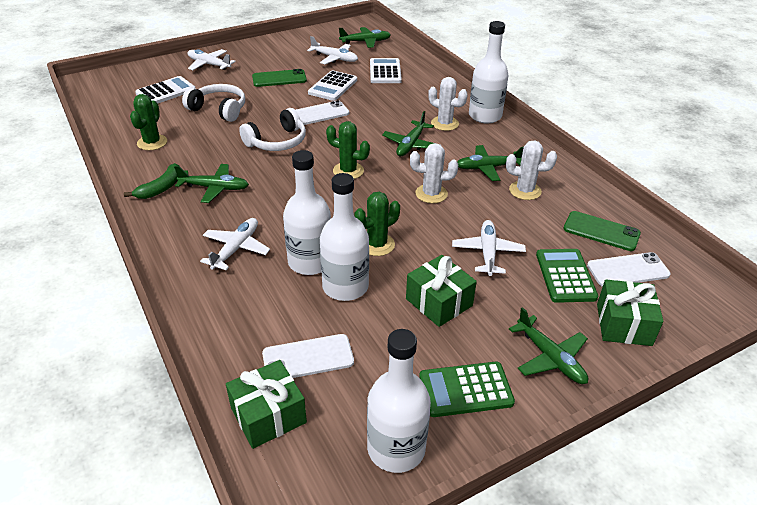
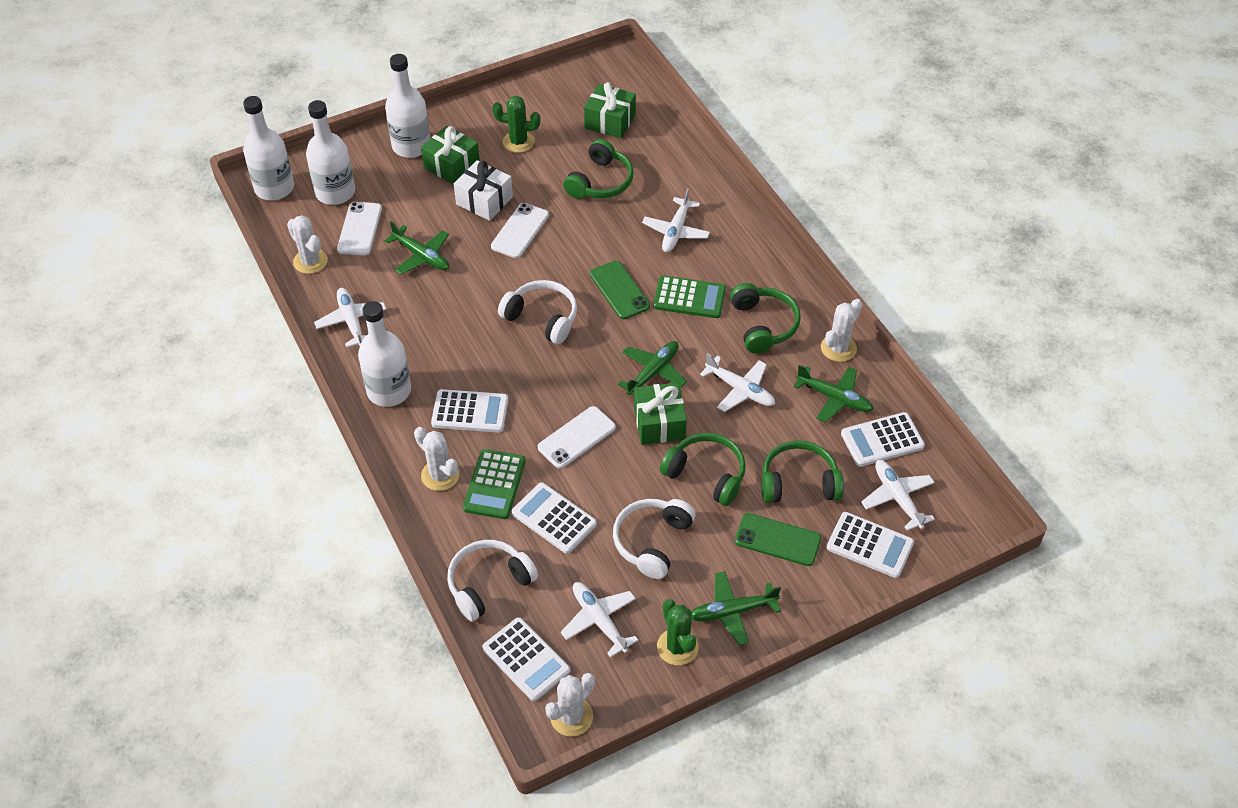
green banana: [124,163,179,199] = 1 -> none = 0
green cactus: [130,94,167,150] [326,121,370,179] [354,192,400,256] = 3 -> [492,96,540,153] [657,599,699,665] = 2
green headphones: none = 0 -> [563,139,634,199] [660,433,746,506] [730,283,801,353] [761,440,844,503] = 4
green plane: [174,164,249,203] [339,27,391,48] [382,111,434,156] [457,145,524,181] [509,307,588,384] = 5 -> [385,221,449,274] [618,341,687,395] [691,571,781,645] [793,365,873,422] = 4
white cactus: [410,143,458,203] [428,77,468,131] [506,140,557,200] = 3 -> [287,215,328,274] [414,427,460,491] [545,673,595,737] [821,299,862,362] = 4
white calculator: [135,76,196,104] [308,70,357,101] [370,58,402,83] = 3 -> [431,389,508,433] [483,617,570,701] [512,482,597,554] [827,512,914,578] [841,412,925,467] = 5
white gift: none = 0 -> [454,160,513,221] = 1
white headphones: [182,84,245,122] [239,108,306,151] = 2 -> [447,540,538,622] [498,280,577,344] [613,499,696,579] = 3
white plane: [188,49,236,70] [200,218,270,270] [307,36,358,64] [452,220,526,276] = 4 -> [314,288,386,348] [561,582,638,658] [642,188,710,253] [700,353,775,412] [861,460,935,531] = 5

